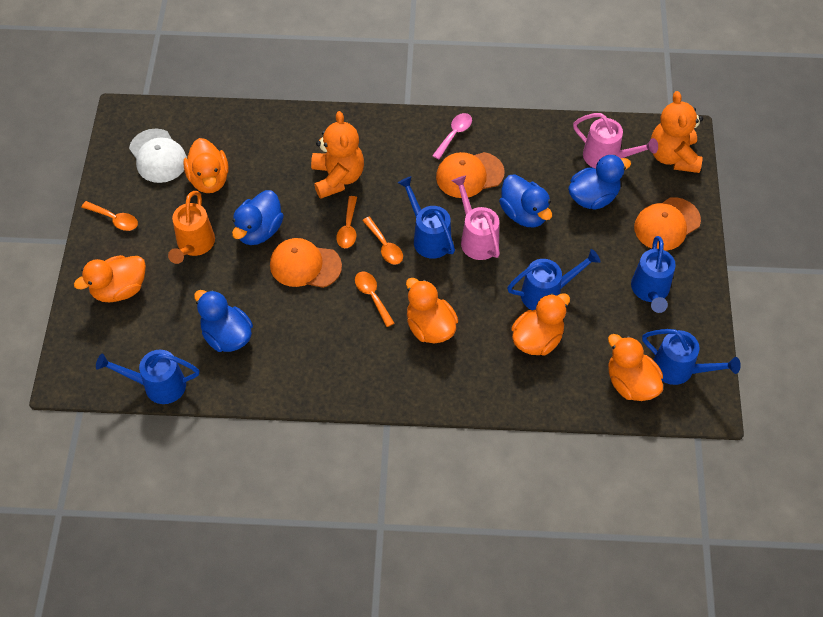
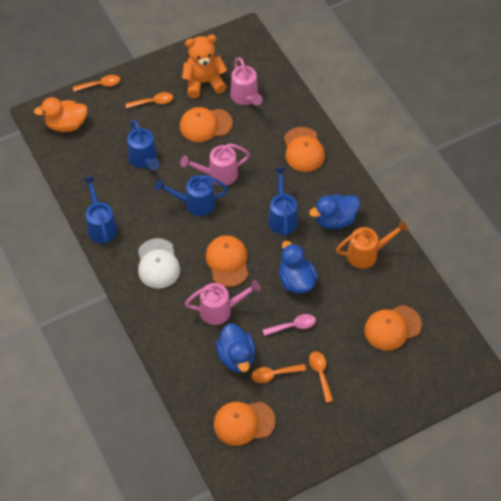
blue duck: [194,290,253,352] [232,190,284,245] [499,174,552,227] [568,155,631,210] = 4 -> [216,323,255,373] [279,241,318,293] [309,194,360,229] = 3
blue watering can: [96,350,199,404] [398,176,455,259] [507,249,601,310] [631,236,676,313] [642,329,741,385] = 5 -> [83,176,118,243] [127,120,160,170] [155,175,228,216] [268,167,298,235] = 4
orange cap: [270,238,342,288] [436,152,505,198] [634,197,701,251] = 3 -> [180,107,233,142] [206,235,248,287] [214,402,276,446] [284,127,325,172] [364,305,422,351] = 5
orange duck: [74,255,146,302] [183,138,229,193] [406,278,458,343] [511,293,570,356] [608,334,663,401] = 5 -> [34,97,88,132] = 1
orange teddy bear: [311,111,364,199] [651,91,703,173] = 2 -> [182,35,227,98] = 1
pink watering can: [452,176,500,260] [573,113,658,169] = 2 -> [180,144,250,186] [185,280,261,325] [230,57,263,106] = 3

